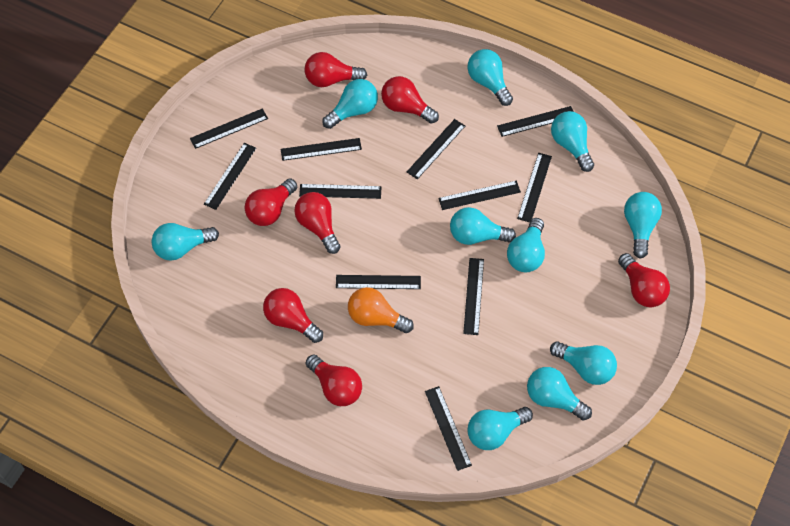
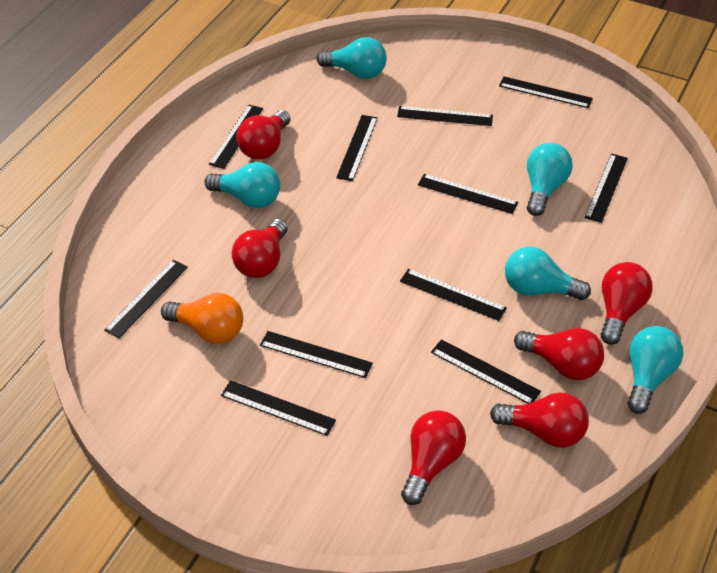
red light bulb: [245,178,297,226] [263,288,323,343] [294,192,340,254] [305,52,367,87] [306,354,362,406] [381,76,439,124] [618,253,670,307] = 7 -> [232,219,288,278] [237,110,290,160] [401,410,466,505] [490,392,589,448] [514,328,604,380] [601,262,653,345] = 6
turquoise light bulb: [152,223,219,261] [322,79,378,129] [450,207,516,245] [467,49,513,106] [467,407,533,450] [507,218,545,272] [527,367,592,421] [550,341,617,385] [551,111,594,172] [624,192,662,258] = 10 -> [204,162,280,208] [317,37,387,79] [505,247,591,300] [527,143,573,216] [627,326,683,414] = 5

